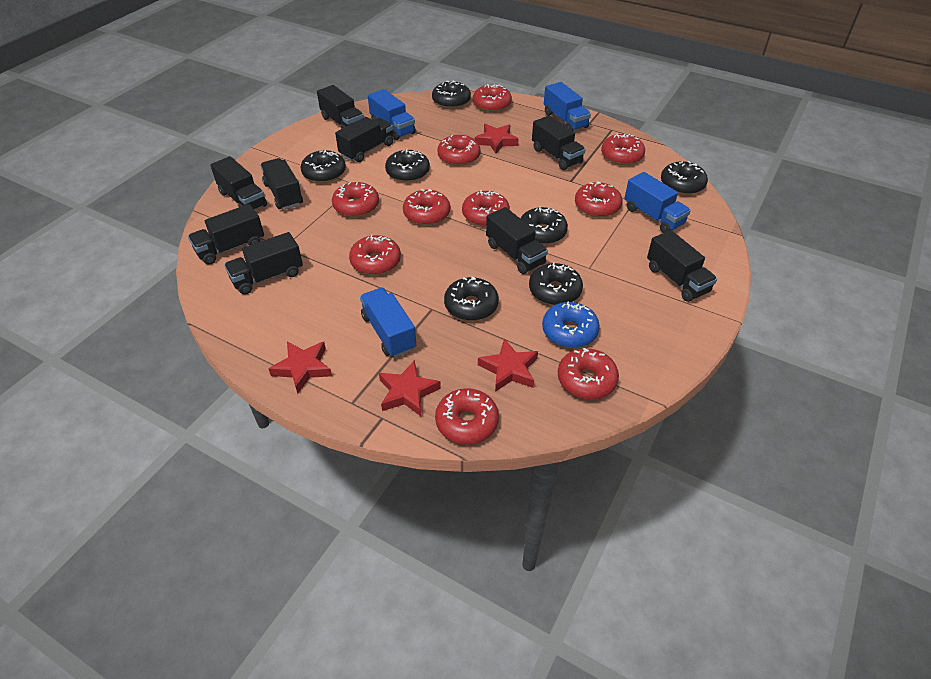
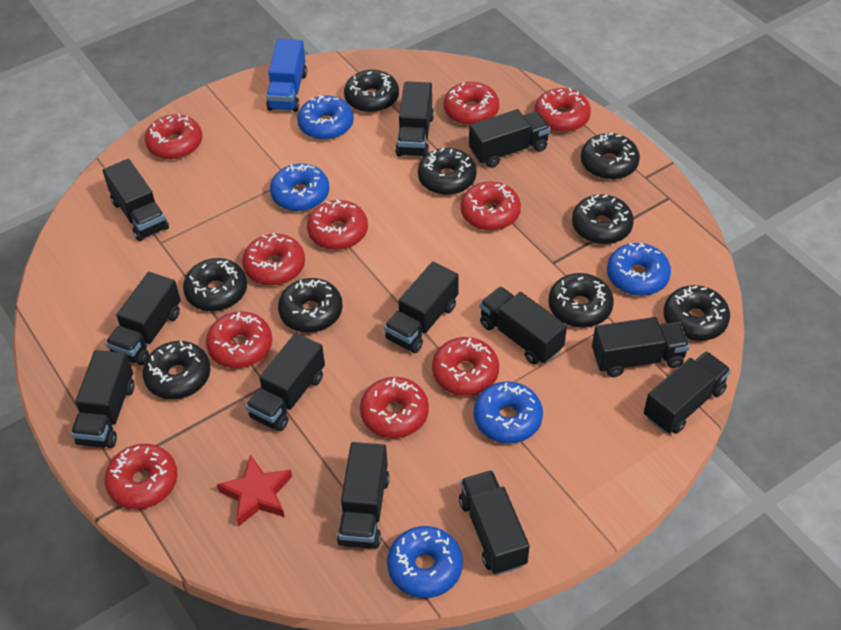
black donut: [301,150,346,183] [385,149,430,182] [432,80,471,109] [444,276,499,321] [520,207,568,245] [529,263,583,305] [661,161,708,195] = 7 -> [142,341,211,399] [183,258,247,311] [278,278,343,333] [344,70,399,113] [418,148,476,195] [548,273,614,328] [572,194,634,244] [581,133,640,180] [663,285,730,341] = 9
black truck: [188,204,264,265] [210,156,267,210] [224,232,303,294] [260,158,303,210] [317,85,364,129] [335,117,393,162] [486,207,548,274] [532,115,586,170] [647,230,717,302] = 9 -> [71,350,134,448] [102,159,169,241] [105,272,181,365] [246,333,325,431] [337,442,390,548] [384,262,459,353] [395,81,434,157] [459,470,530,575] [469,109,550,168] [480,286,567,364] [592,317,690,377] [644,351,731,434] = 12
blue donut: [542,301,600,348] = 1 -> [270,163,329,211] [297,95,354,140] [387,526,463,598] [474,382,543,443] [607,242,671,296] = 5
blue truck: [360,288,416,357] [368,89,416,140] [544,82,591,131] [624,172,691,233] = 4 -> [266,39,307,112] = 1
red star: [268,342,332,393] [379,360,441,416] [475,124,519,154] [478,339,538,392] = 4 -> [217,454,292,527] = 1

